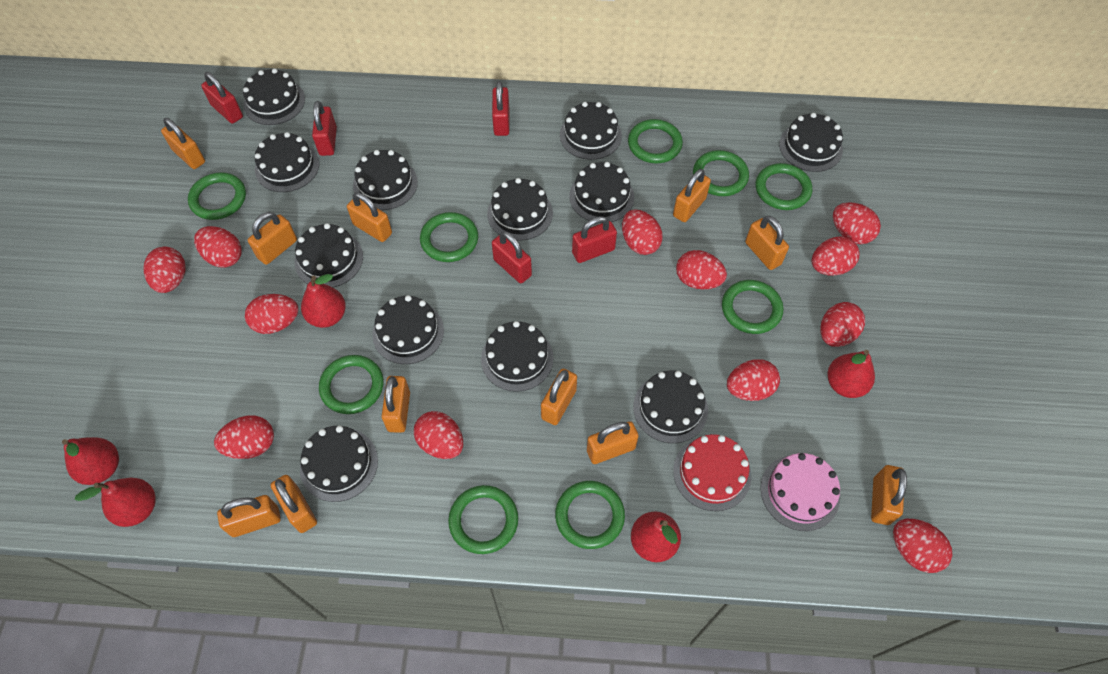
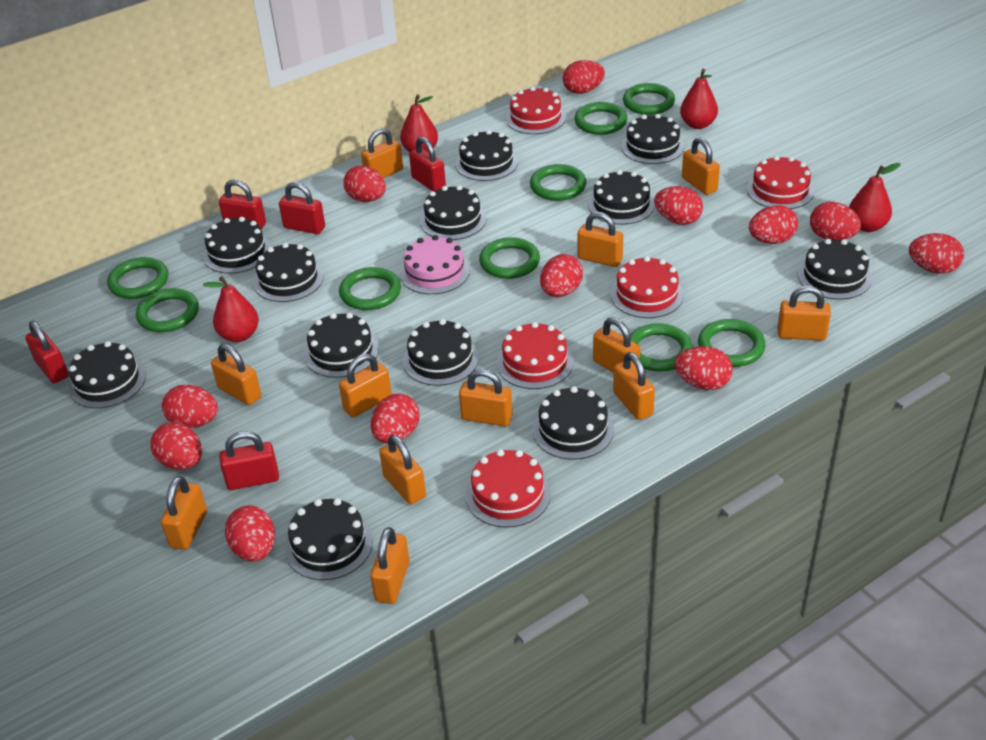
orange padlock: [161,118,205,169] [217,495,281,537] [248,212,297,265] [271,475,317,533] [347,193,392,242] [381,376,410,433] [541,369,577,425] [587,421,639,464] [673,169,711,222] [745,216,789,270] [871,465,907,525] = 11 -> [161,476,207,550] [211,344,261,405] [339,354,392,417] [361,128,403,178] [370,527,410,604] [379,435,426,504] [459,369,513,427] [578,212,623,267] [593,317,640,373] [613,352,655,420] [682,137,720,195] [777,286,831,341] = 12
red cake: [673,434,751,511] = 1 -> [466,449,551,528] [497,322,574,389] [506,87,566,134] [611,256,684,318] [747,156,814,209] = 5
red pear: [62,437,119,485] [75,478,156,527] [301,274,346,328] [631,511,681,562] [828,350,875,398] = 5 -> [203,276,259,342] [400,94,438,152] [680,69,718,129] [849,163,901,232] = 4

